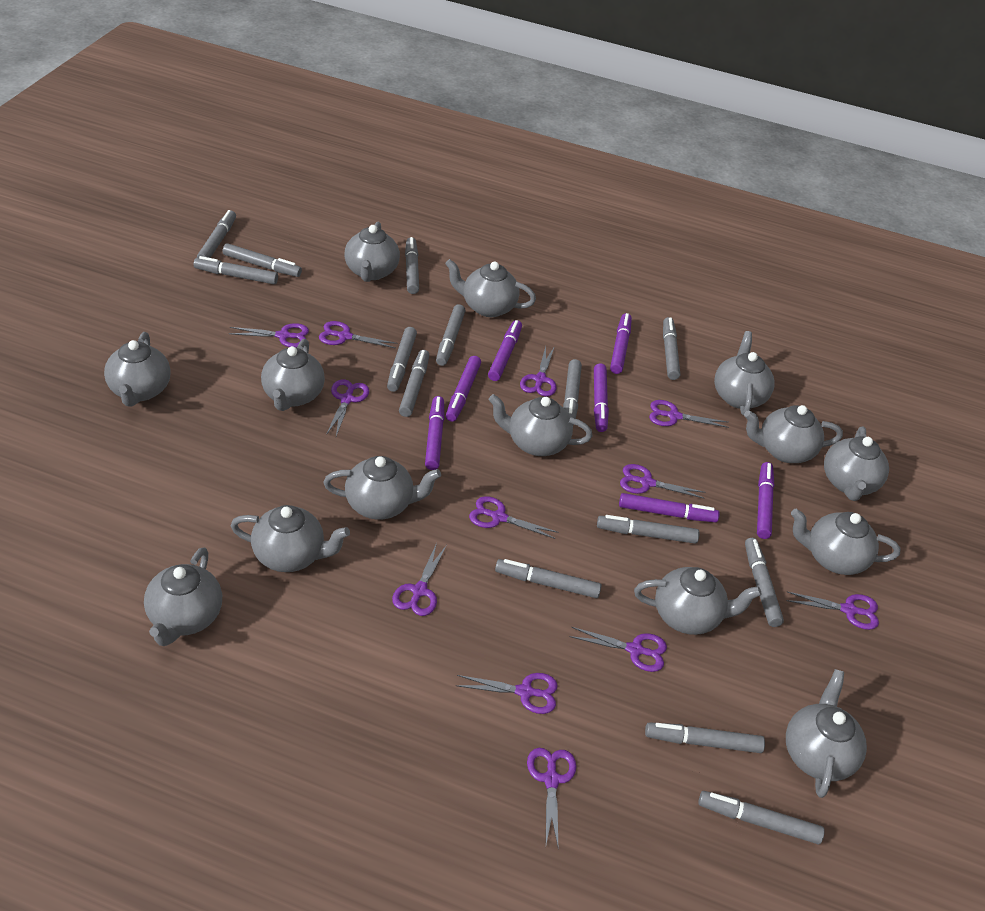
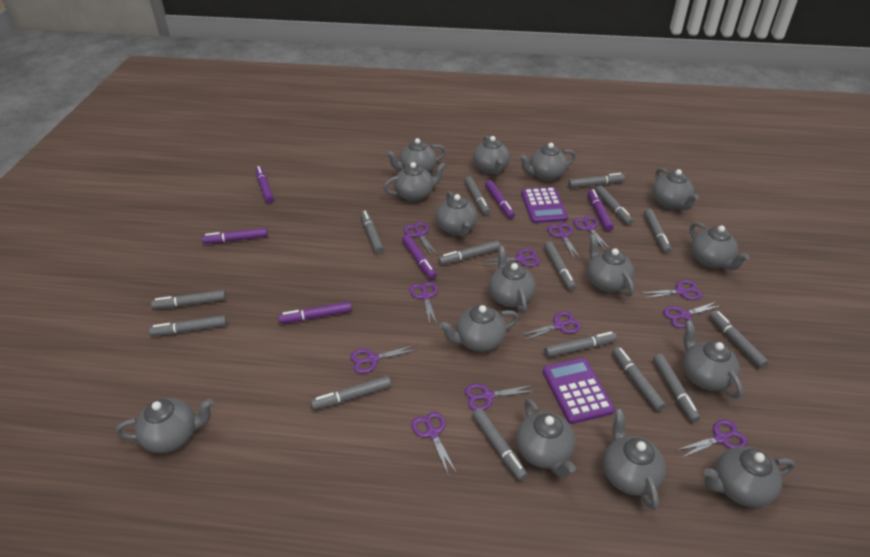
grey marker: [194,256,278,284] [197,210,236,258] [223,243,302,277] [387,327,417,392] [399,350,429,417] [405,237,419,294] [436,304,466,366] [495,559,602,598] [563,359,582,425] [597,515,699,544] [645,722,765,753] [663,317,680,380] [698,791,825,845] [745,538,784,627] = 14 -> [149,315,227,336] [151,290,226,309] [311,376,391,410] [361,211,384,254] [438,241,500,265] [464,176,490,215] [472,408,528,481] [544,242,576,291] [544,332,617,358] [568,173,625,188] [595,185,633,225] [612,347,666,411] [644,209,671,254] [653,354,700,422] [709,311,768,368] = 15
grey teapot: [104,332,171,407] [144,547,222,646] [230,505,350,572] [261,339,325,411] [323,456,441,520] [344,221,400,282] [445,259,536,317] [488,394,593,456] [634,567,762,635] [714,331,775,415] [744,405,843,463] [786,669,867,798] [791,508,900,575] [824,426,889,501] = 14 -> [115,398,213,453] [383,162,446,202] [386,138,446,173] [436,191,477,237] [439,305,519,352] [473,135,510,174] [489,246,536,313] [516,399,576,478] [519,143,576,181] [587,234,634,296] [603,409,666,510] [652,168,699,210] [683,320,743,399] [690,222,750,270] [704,446,795,507] = 15
purple calculator: none = 0 -> [521,187,568,223] [543,358,615,424] = 2
purple marker: [425,396,444,470] [446,356,481,422] [488,320,522,381] [594,363,609,432] [610,313,632,374] [619,493,720,522] [757,462,774,539] = 7 -> [202,228,268,244] [255,166,274,203] [278,301,352,324] [402,235,437,279] [485,180,515,219] [588,189,614,231] = 6

